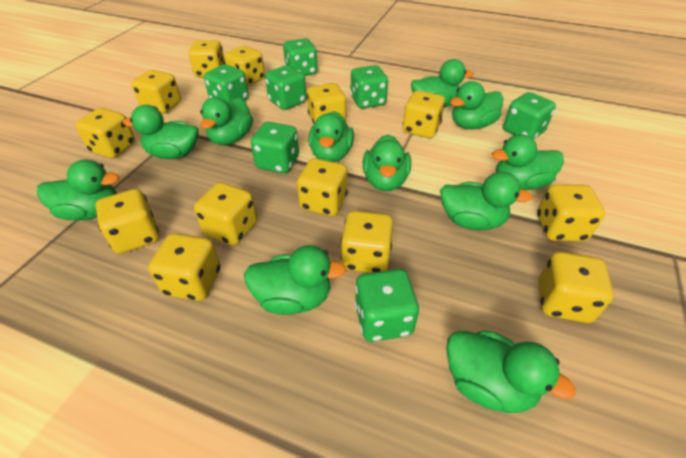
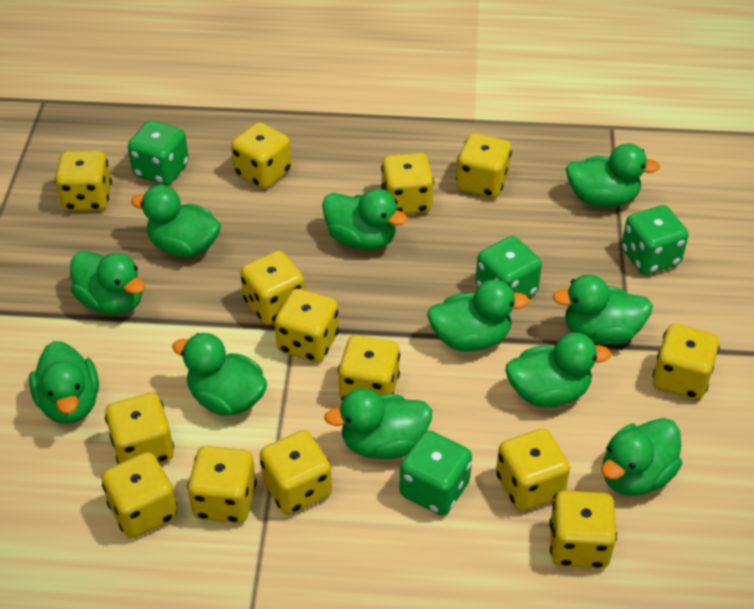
green dice: [204,64,249,103] [251,122,299,173] [265,65,306,110] [283,38,318,76] [350,65,388,109] [355,269,419,342] [503,92,556,140] = 7 -> [128,120,189,185] [399,430,472,515] [476,236,542,297] [621,205,689,275] = 4
yellow dice: [75,108,135,158] [95,189,159,254] [131,70,181,114] [148,233,221,301] [188,40,225,78] [194,182,257,246] [224,46,265,87] [297,158,348,216] [307,83,346,124] [341,211,393,273] [402,91,445,138] [537,184,605,241] [538,252,614,323] = 13 -> [55,151,112,211] [101,452,178,538] [105,392,174,464] [187,446,257,523] [231,122,292,189] [240,251,305,325] [260,430,332,515] [275,289,339,362] [338,335,400,398] [381,153,434,214] [456,133,512,198] [496,428,570,511] [549,491,617,569] [652,324,720,399] = 14

